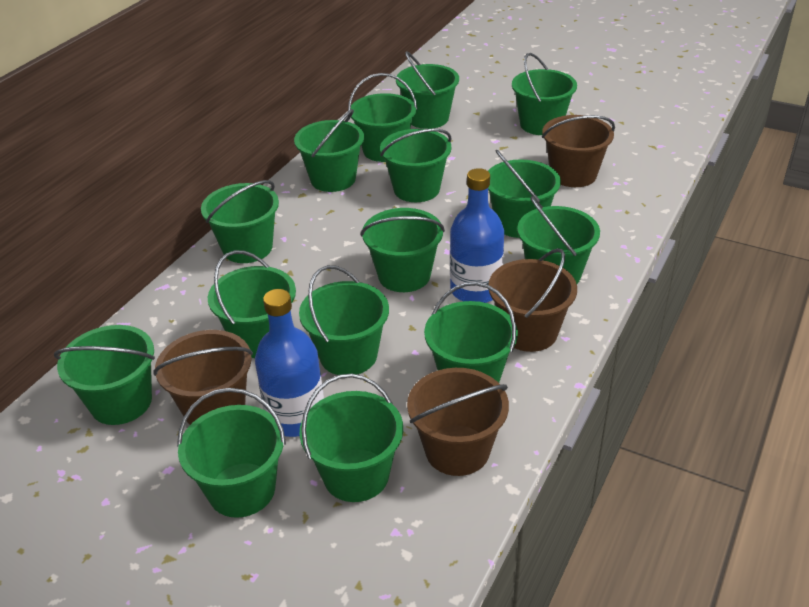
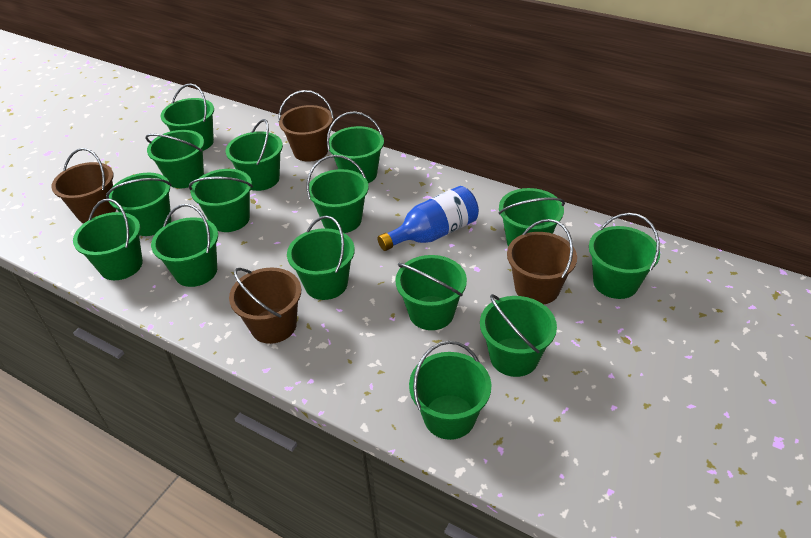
blue bottle: [255,289,324,437] [450,168,504,303] = 2 -> [377,186,479,251] = 1

